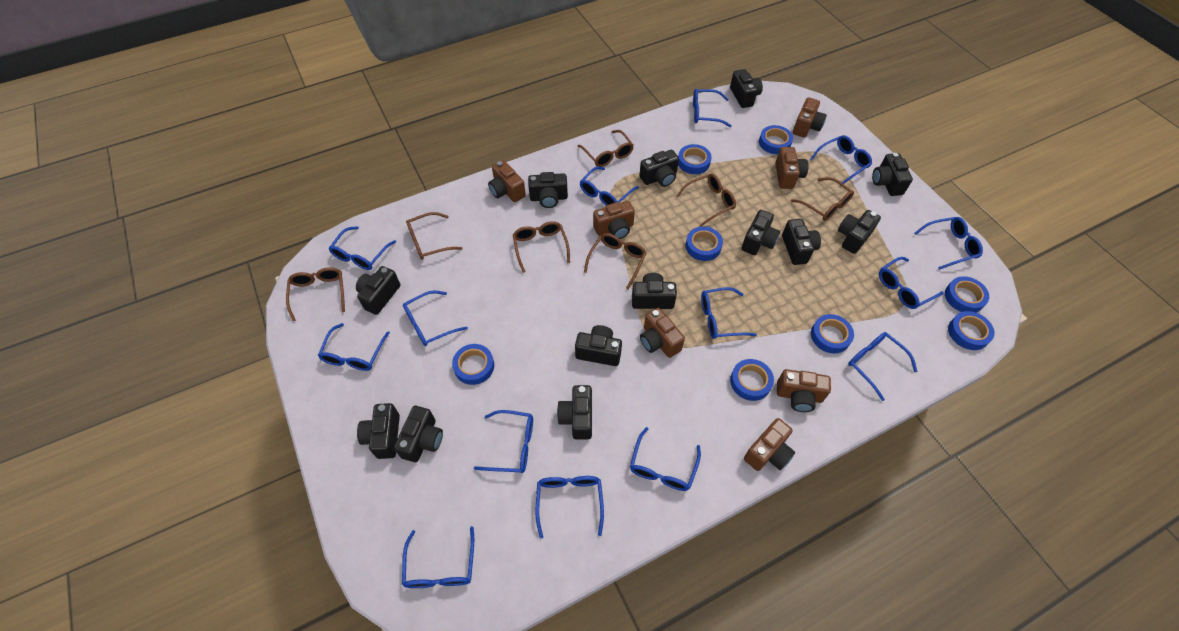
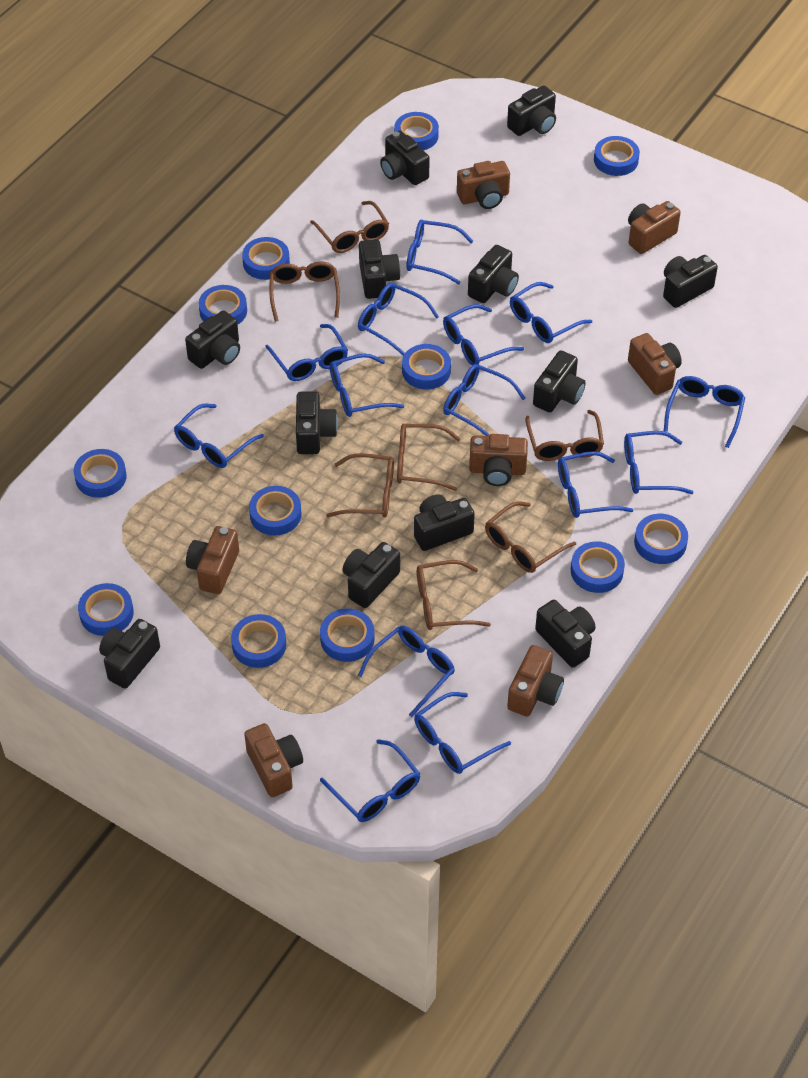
black camera: [356,266,400,315] [357,403,400,459] [394,406,443,462] [528,172,568,208] [557,385,592,439] [575,325,622,366] [632,273,677,309] [639,150,679,187] [730,69,763,108] [741,210,780,255] [782,219,821,265] [838,210,881,254] [872,153,913,196] = 13 -> [99,619,160,689] [185,310,240,369] [296,391,338,454] [343,542,400,608] [359,239,400,299] [380,130,430,185] [414,494,475,551] [468,245,519,303] [507,86,556,136] [533,350,586,412] [535,600,596,668] [663,255,718,308] = 12
blue tape: [452,344,494,385] [678,144,712,174] [686,227,723,261] [730,359,774,401] [759,125,793,154] [811,314,854,354] [945,276,989,312] [948,311,995,350] = 8 -> [74,449,127,498] [78,583,134,636] [199,285,247,325] [231,614,286,668] [242,237,290,280] [249,486,302,536] [320,608,374,662] [394,112,439,150] [402,344,451,389] [571,541,625,593] [594,136,640,176] [634,514,688,564] = 12

